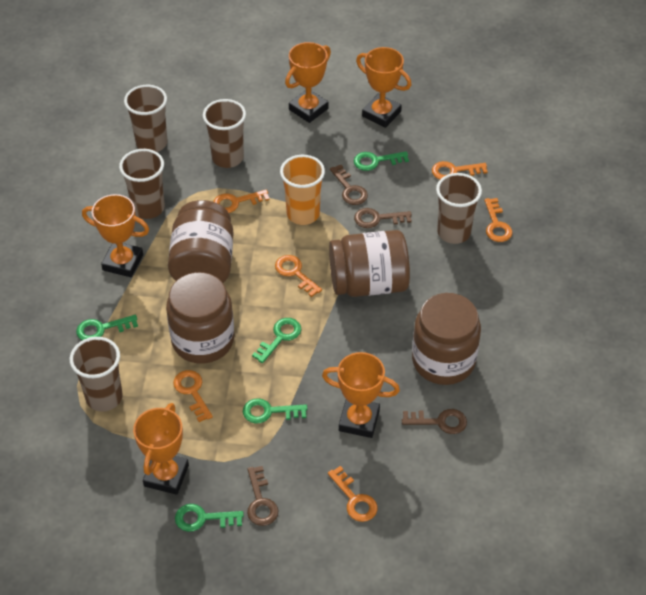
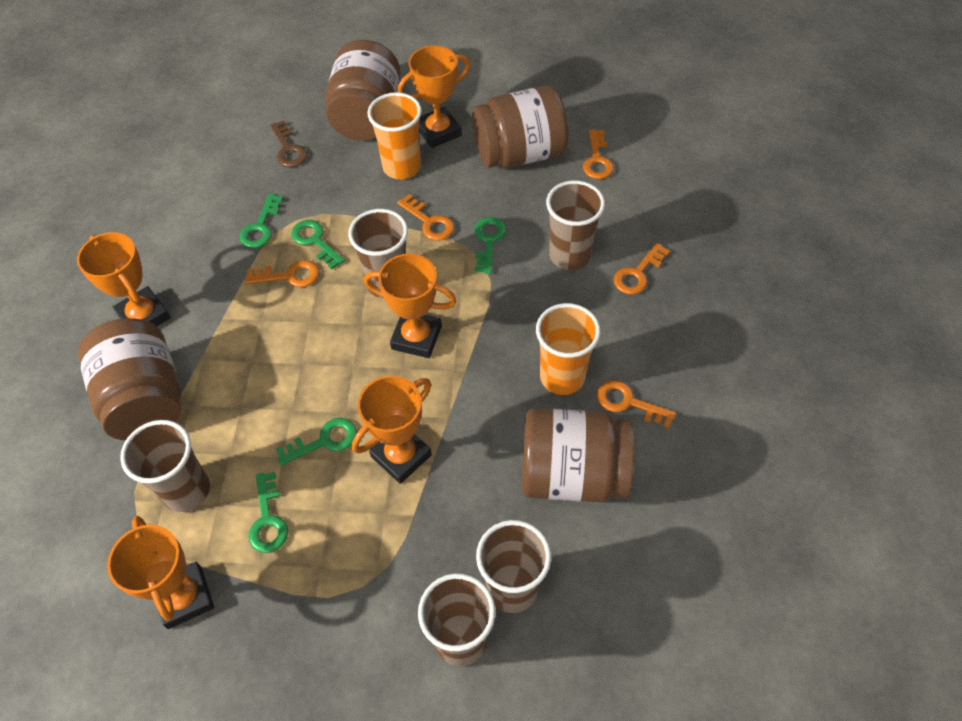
brown key: [247,466,278,526] [330,165,368,205] [354,208,412,228] [402,409,467,434] = 4 -> [270,121,307,167] = 1
orange cup: [280,155,325,225] = 1 -> [367,92,422,179] [536,303,601,395] = 2
orange key: [173,370,213,422] [213,190,270,213] [275,255,322,297] [328,466,378,522] [432,161,488,180] [484,198,512,242] = 6 -> [246,260,319,287] [397,194,454,240] [583,130,614,179] [597,380,676,428] [613,243,670,295] = 5

